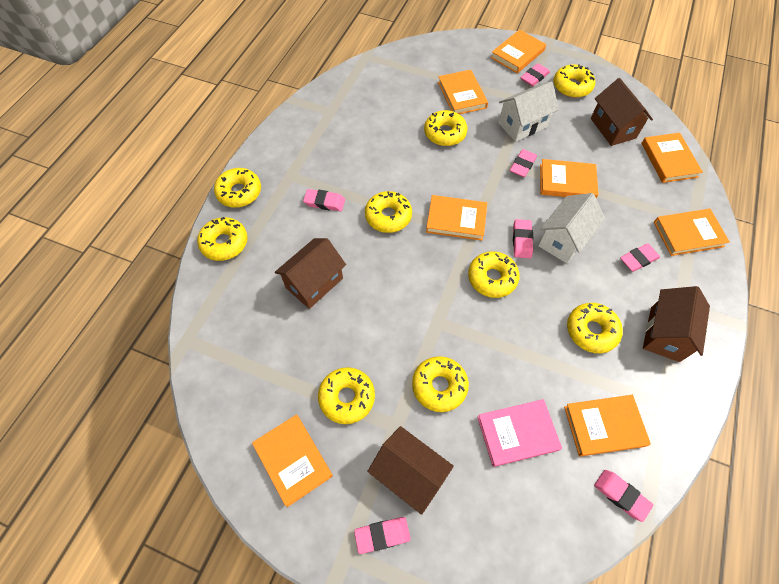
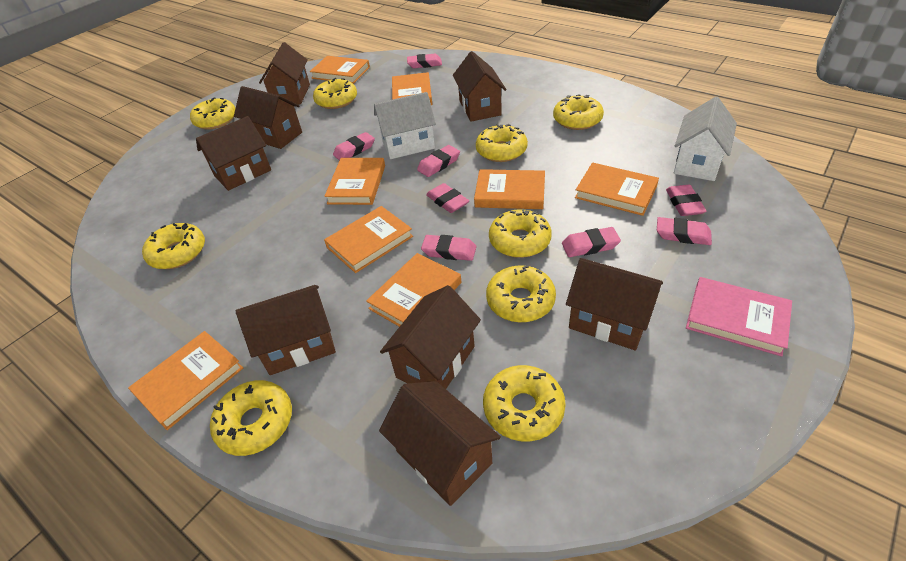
brown house: [275,238,346,309] [367,426,454,515] [591,78,653,146] [643,286,710,362] = 4 -> [196,116,271,191] [234,86,302,149] [235,285,336,375] [259,42,310,105] [379,381,501,506] [380,285,481,389] [453,51,506,122] [566,258,663,350] = 8
pink eraser: [303,189,345,211] [354,517,411,554] [510,149,537,177] [513,219,533,258] [520,63,550,86] [594,470,653,522] [620,243,660,272] = 7 -> [333,132,375,161] [407,54,442,68] [417,145,460,177] [421,235,476,261] [426,183,469,213] [562,227,621,257] [657,217,712,245] [666,185,706,216] = 8

